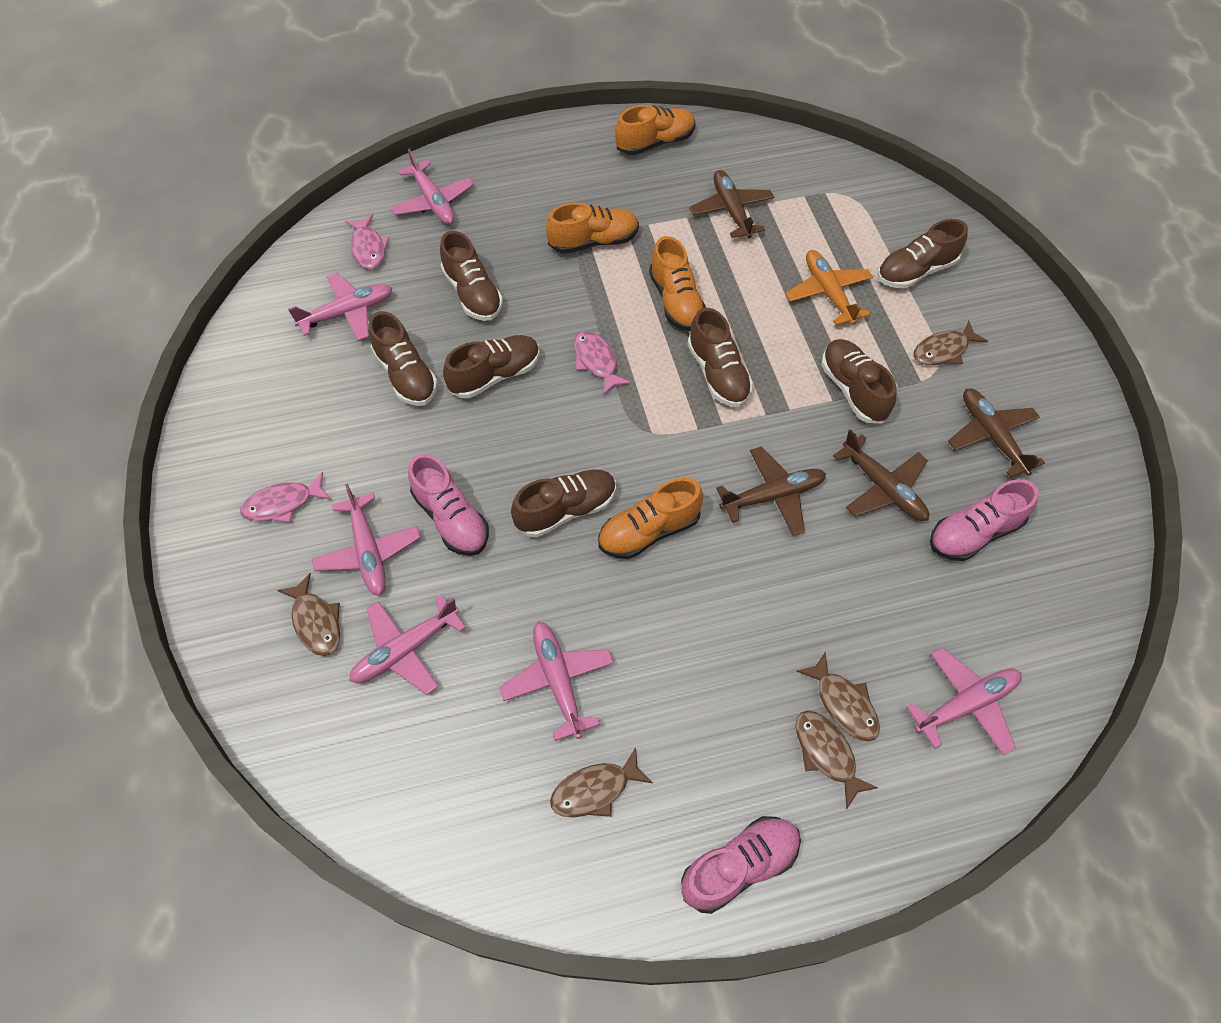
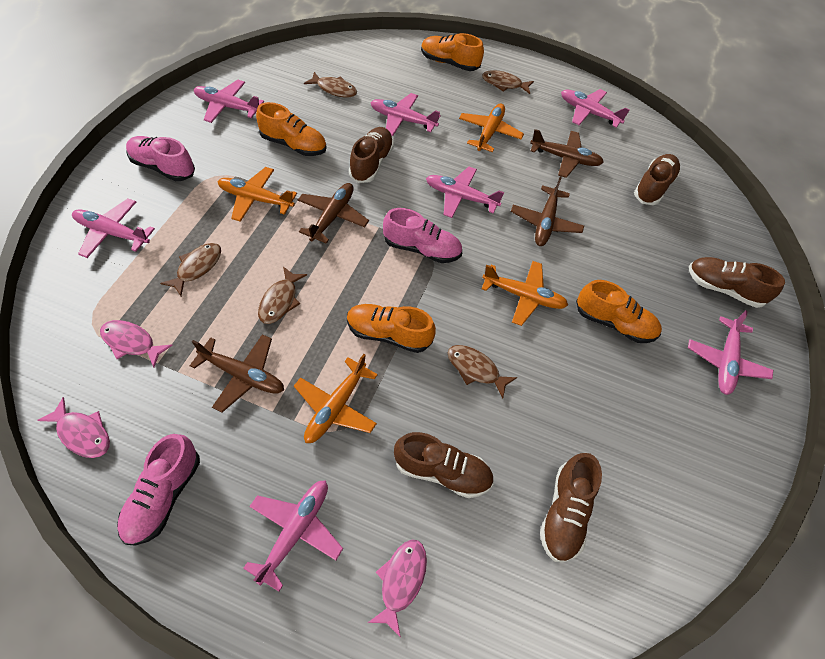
brown shoe: [368,311,438,406] [440,231,503,321] [443,335,540,399] [511,470,616,537] [687,308,753,407] [821,339,896,423] [877,219,968,288] = 7 -> [349,127,394,183] [394,432,494,498] [540,453,602,562] [634,154,680,205] [689,257,785,308] = 5
orange plane: [785,250,873,325] = 1 -> [218,167,297,222] [294,354,378,443] [459,103,524,152] [482,261,568,326] = 4
pink plane: [288,273,393,341] [312,483,421,596] [349,594,466,695] [391,148,474,225] [499,622,614,741] [906,647,1022,755] = 6 -> [72,198,155,258] [194,80,264,123] [243,480,343,592] [371,93,441,136] [426,167,504,218] [561,89,630,128] [688,310,773,395] = 7

